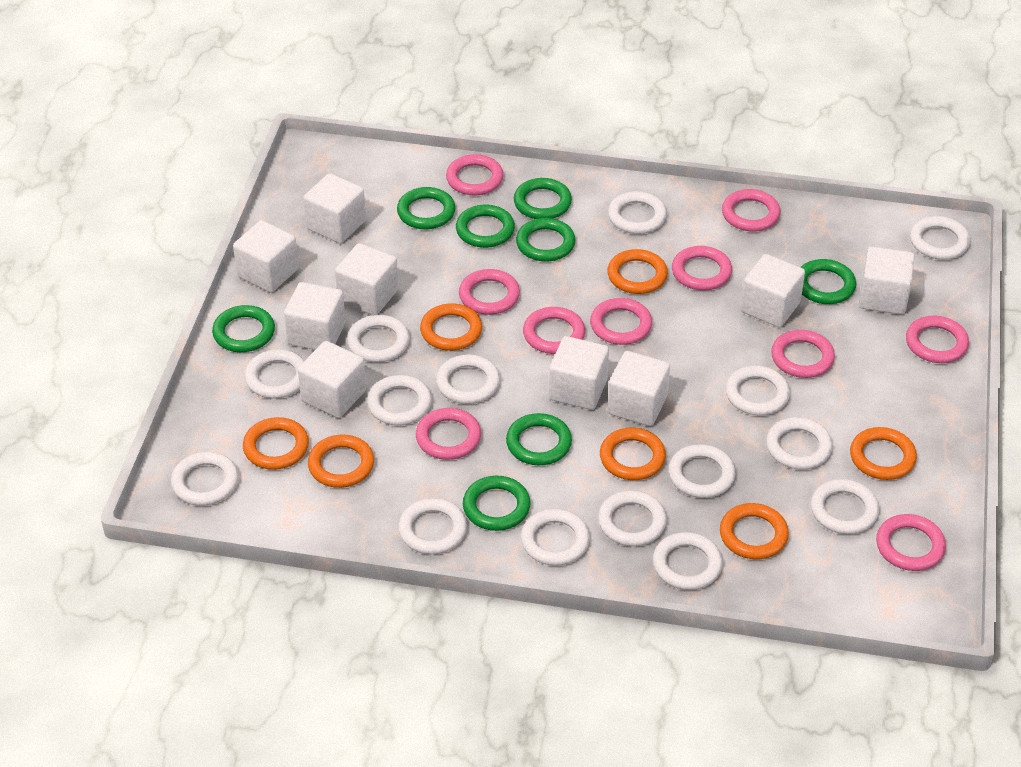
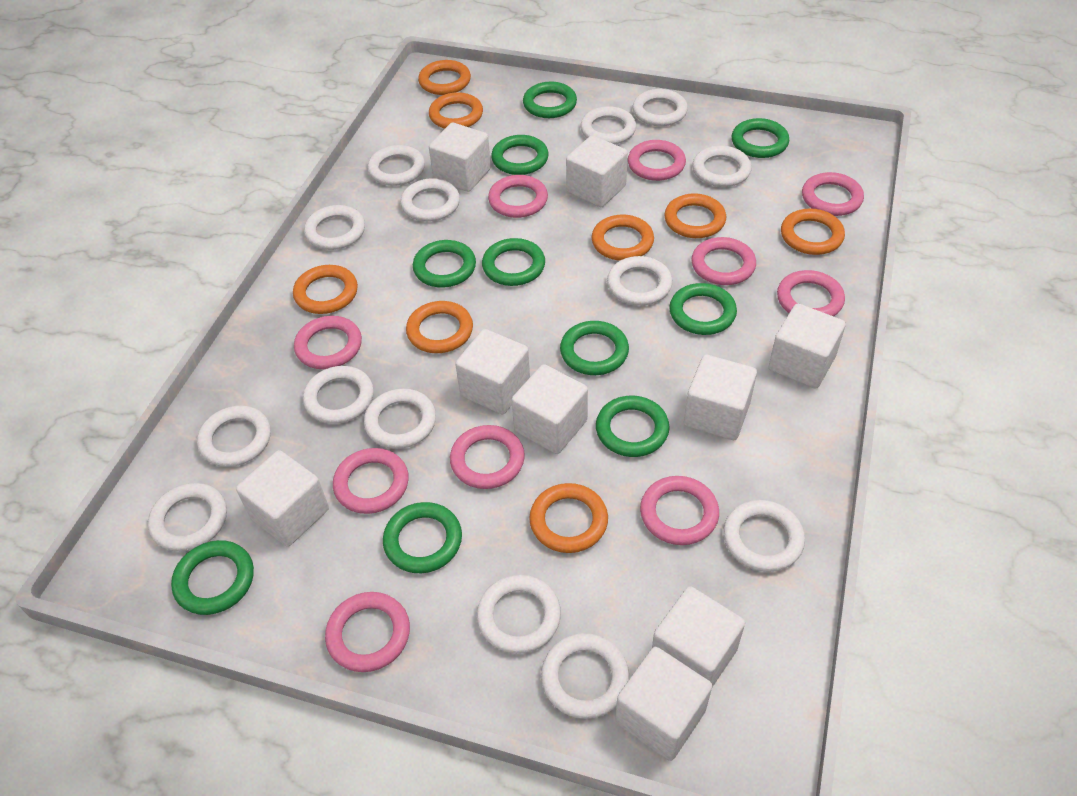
green ring: [212,305,275,352] [397,187,455,229] [456,205,515,248] [463,476,531,531] [506,413,572,465] [514,178,572,219] [516,218,575,262] [801,259,856,304] = 8 -> [171,540,254,615] [383,502,462,573] [413,240,476,288] [482,238,545,286] [491,135,549,175] [523,82,577,118] [560,321,629,375] [596,396,670,457] [669,283,737,335] [732,118,789,158] = 10
orange ring: [243,417,309,470] [308,435,374,488] [420,303,482,351] [600,428,666,480] [607,249,668,294] [720,503,789,559] [850,427,917,480] = 7 -> [293,265,358,314] [406,301,473,353] [418,60,471,95] [429,92,483,129] [529,483,608,553] [592,214,654,261] [664,193,726,238] [781,209,845,255] = 8
white ring: [171,452,238,506] [244,349,304,399] [347,315,410,362] [367,375,432,425] [398,498,467,554] [436,355,500,404] [521,509,590,566] [598,490,666,546] [608,191,667,234] [653,532,723,590] [668,444,735,498] [725,366,790,415] [766,417,832,470] [811,479,879,534] [910,216,970,260] = 15 -> [148,483,227,552] [197,406,271,467] [303,366,374,424] [304,205,365,250] [364,389,436,449] [367,145,425,186] [400,178,460,222] [477,575,561,654] [541,633,629,719] [580,106,636,144] [607,256,672,306] [633,89,688,126] [693,146,752,187] [723,500,805,572] = 14

